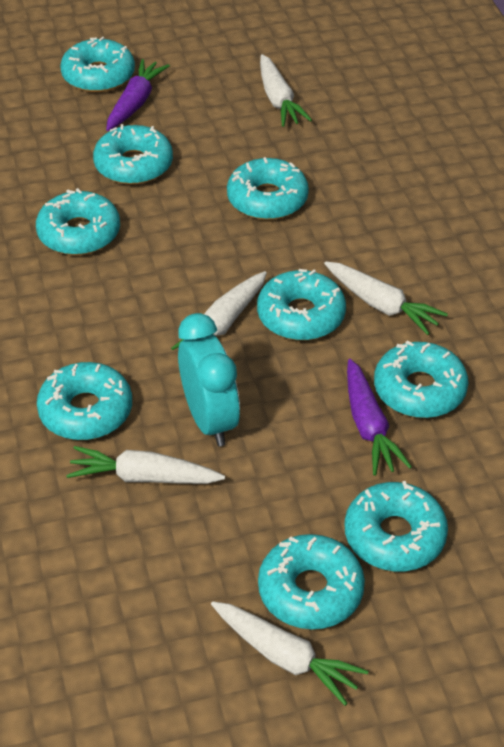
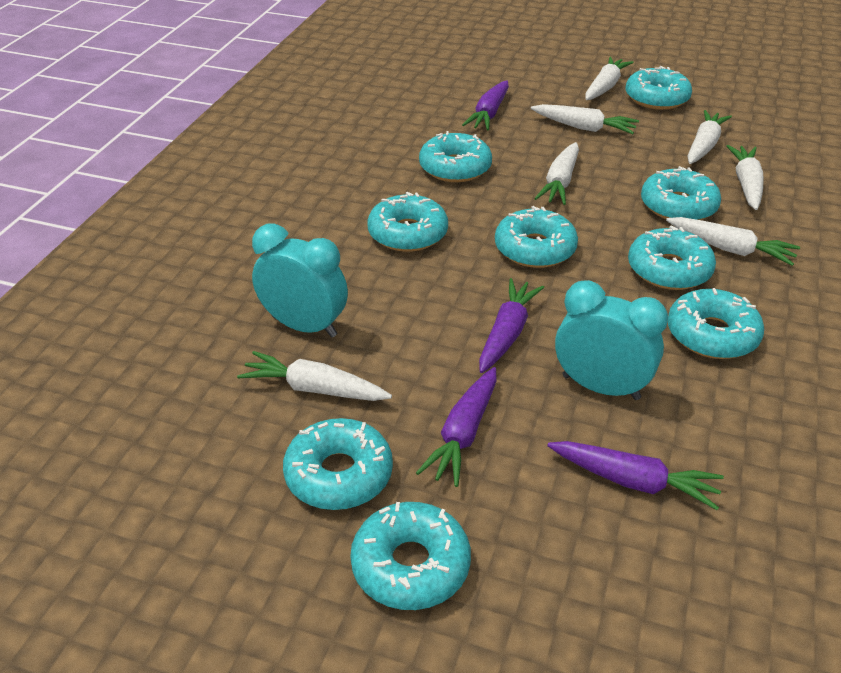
purple carrot: [106,59,170,131] [347,359,412,476] = 2 -> [416,367,497,487] [462,81,509,131] [479,278,544,373] [547,441,724,510] = 4
turquoise clock: [178,313,240,446] = 1 -> [252,224,348,338] [555,280,668,400] = 2
white carrot: [66,446,225,484] [171,271,267,350] [211,601,368,706] [260,54,312,127] [324,261,448,335] = 5 -> [237,351,392,401] [531,104,639,134] [534,142,579,205] [585,57,634,100] [666,217,800,266] [688,110,732,164] [726,145,764,210] = 7

